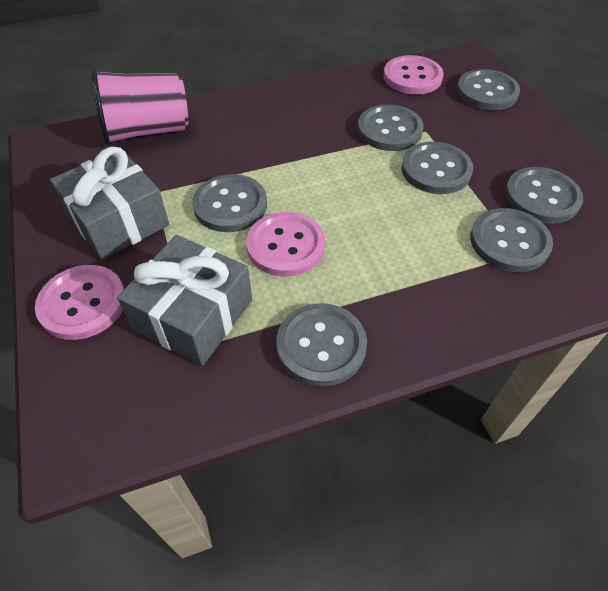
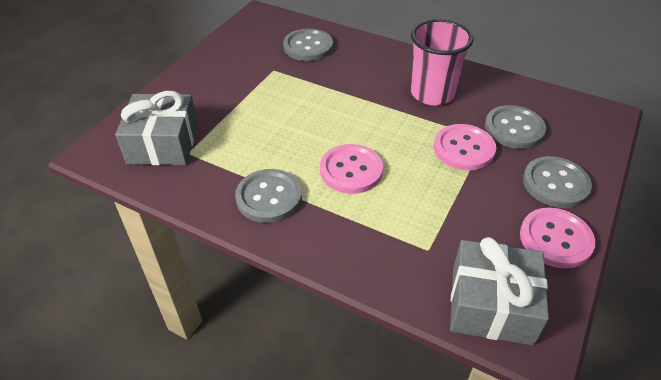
grey button: [192,174,267,232] [276,303,367,387] [358,104,424,151] [402,142,473,194] [457,69,520,110] [470,208,553,272] [505,167,583,224] = 7 -> [235,169,302,223] [283,29,333,61] [485,105,546,149] [523,156,592,208] = 4

